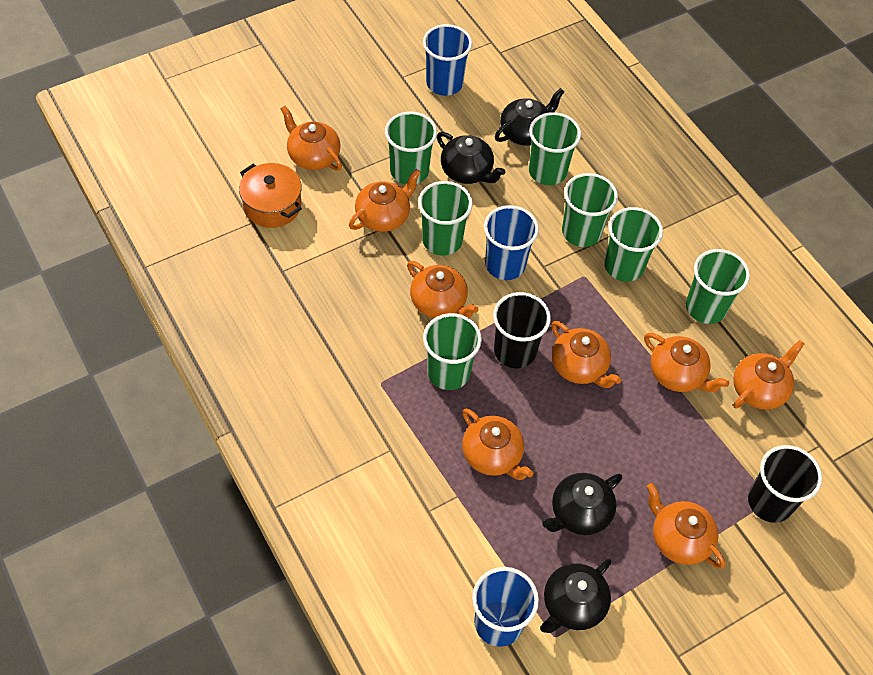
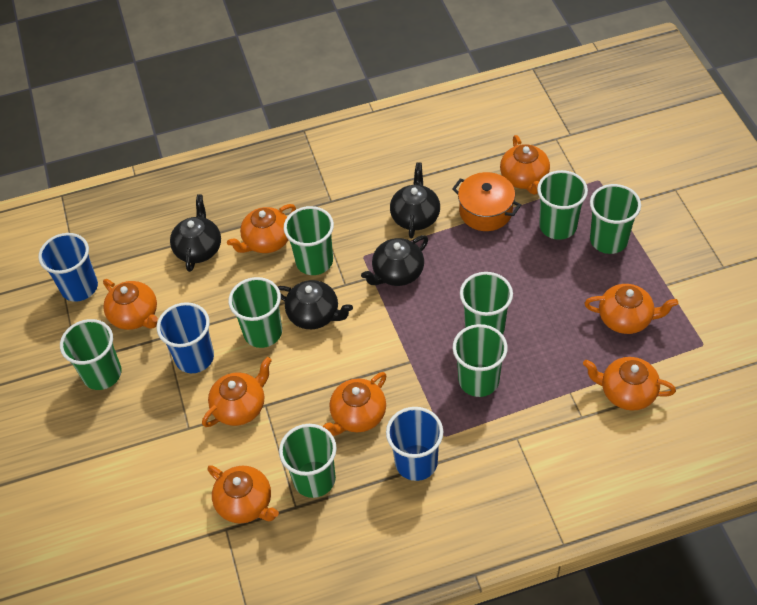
black cup: [493,292,551,368] [748,445,822,523] = 2 -> none = 0
green cup: [385,111,437,184] [418,181,473,256] [423,313,482,390] [529,112,581,185] [562,173,618,247] [604,207,663,282] [686,249,750,324] = 7 -> [60,319,122,390] [229,277,282,348] [279,424,337,498] [284,206,334,275] [452,324,508,397] [460,272,513,334] [537,170,588,240] [590,184,641,254] = 8

